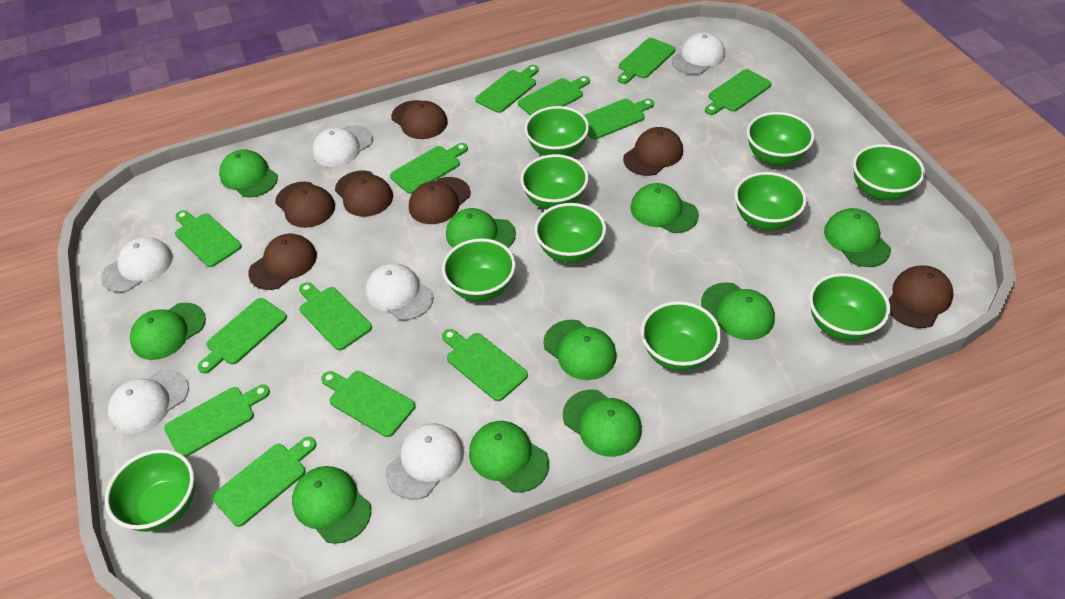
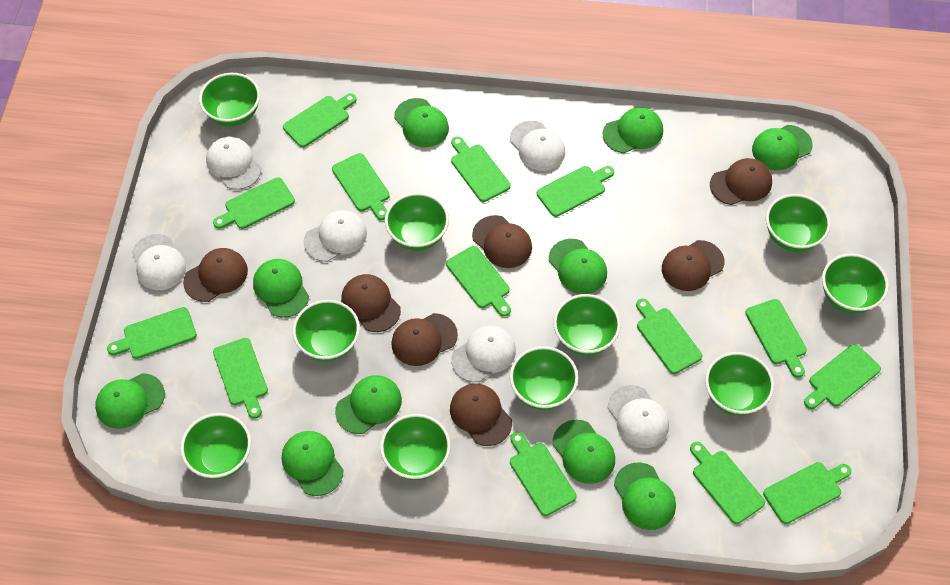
green cutting board: [164,385,270,457] [175,210,242,267] [198,298,287,373] [212,437,316,527] [299,282,372,350] [321,371,416,437] [390,143,468,194] [442,329,528,401] [475,65,539,113] [518,76,590,116] [584,99,654,139] [618,38,675,84] [705,69,772,115] = 13 -> [107,307,197,359] [213,177,295,229] [213,338,268,419] [283,93,356,148] [332,153,390,220] [446,246,511,317] [451,137,511,202] [510,432,577,516] [537,166,614,217] [636,299,702,374] [690,442,765,524] [745,299,807,378] [763,462,851,524] [804,344,881,409] = 14

